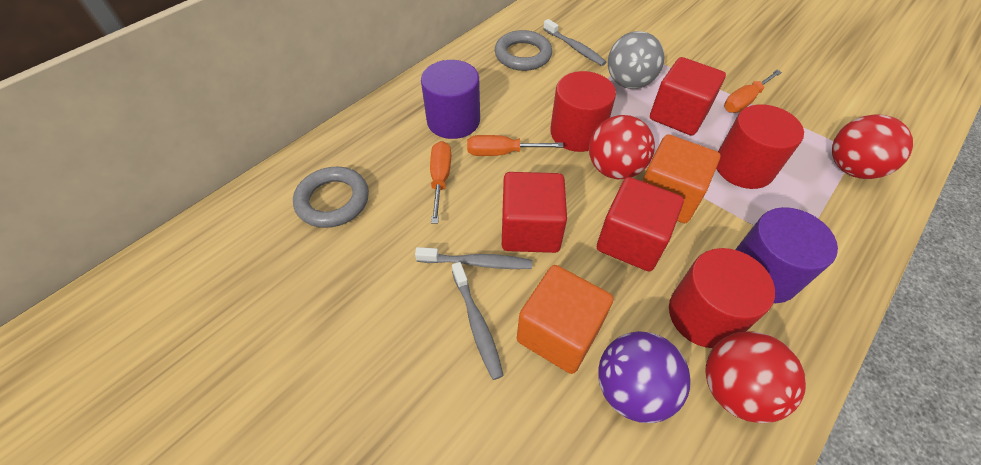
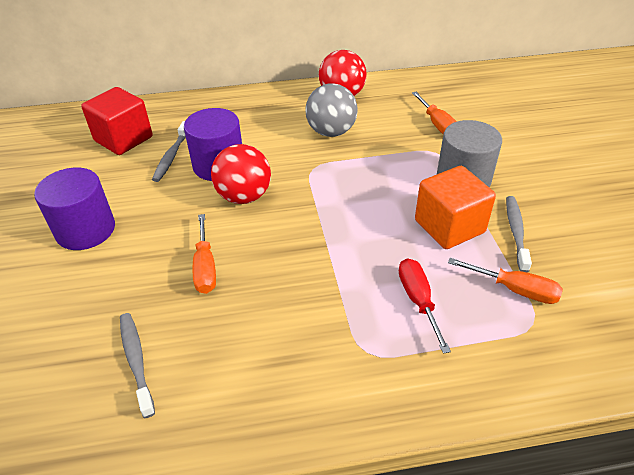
grey cylinder: none = 0 -> [437,120,502,187] = 1
grey ring: [293,167,369,228] [495,30,552,71] = 2 -> none = 0
orange cube: [517,265,613,374] [643,134,720,223] = 2 -> [415,166,496,249] = 1
purple ball: [598,331,691,423] = 1 -> none = 0
red ball: [589,115,655,179] [705,332,806,423] [832,115,913,179] = 3 -> [211,144,271,204] [319,50,366,96] = 2
red cube: [502,172,567,253] [597,177,684,271] [650,57,726,136] = 3 -> [81,87,152,155] = 1
red cylinder: [550,71,616,152] [669,248,775,348] [716,104,804,189] = 3 -> none = 0
red screwdriver: none = 0 -> [399,258,451,354] = 1

